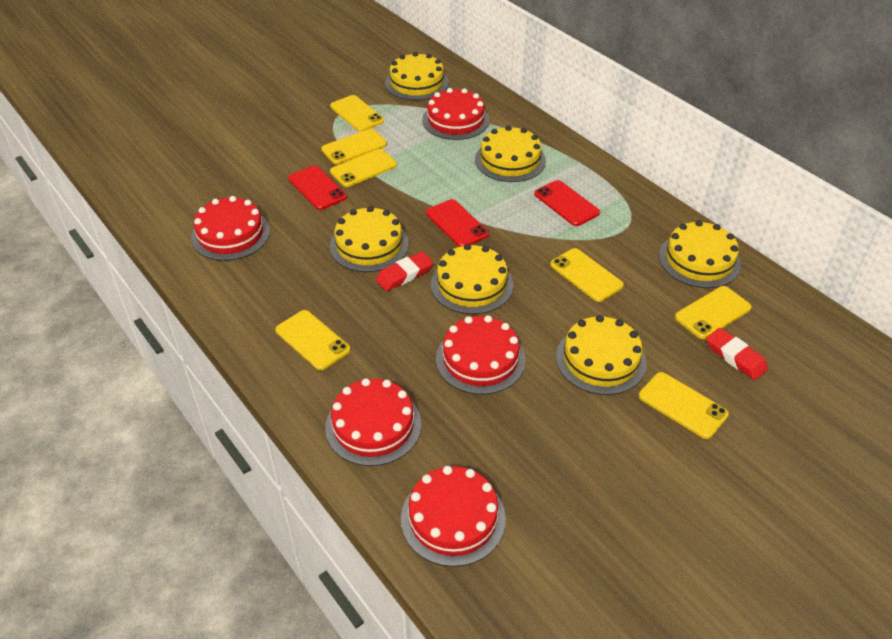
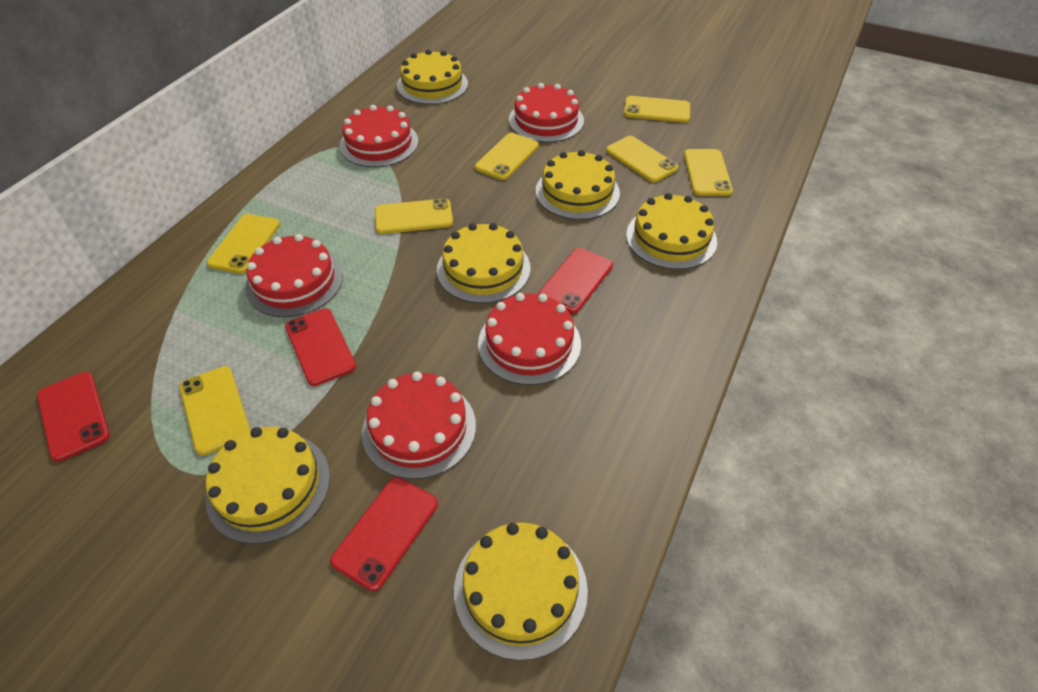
red eraser: [376,252,433,291] [706,328,768,380] = 2 -> none = 0
red phone: [288,166,347,210] [426,199,489,247] [534,180,600,226] = 3 -> [37,372,110,462] [285,308,356,386] [330,477,438,591] [538,248,613,314] = 4

